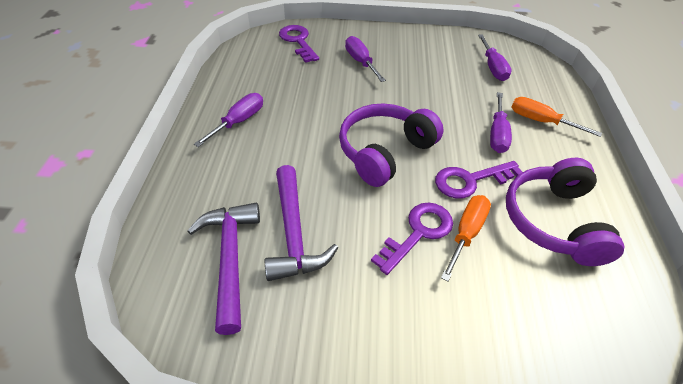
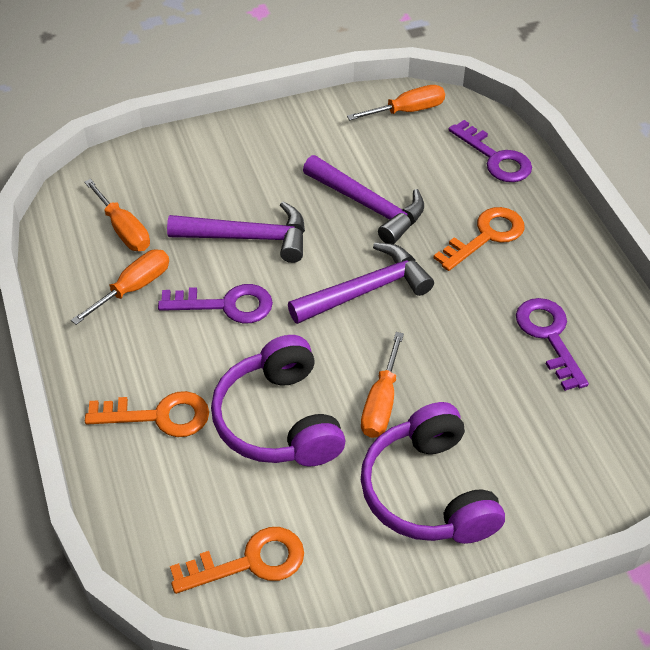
orange key: none = 0 -> [85,391,209,437] [170,527,304,594] [433,207,524,271] = 3
orange screwdriver: [441,195,491,281] [511,97,602,137] = 2 -> [71,250,169,325] [84,179,150,251] [347,85,445,120] [361,332,404,438] = 4
purple hammer: [188,203,260,335] [265,165,338,281] = 2 -> [167,201,305,263] [288,242,434,324] [303,155,424,244] = 3
purple screwdriver: [194,93,263,147] [345,36,386,82] [478,34,512,81] [490,92,512,153] = 4 -> none = 0

